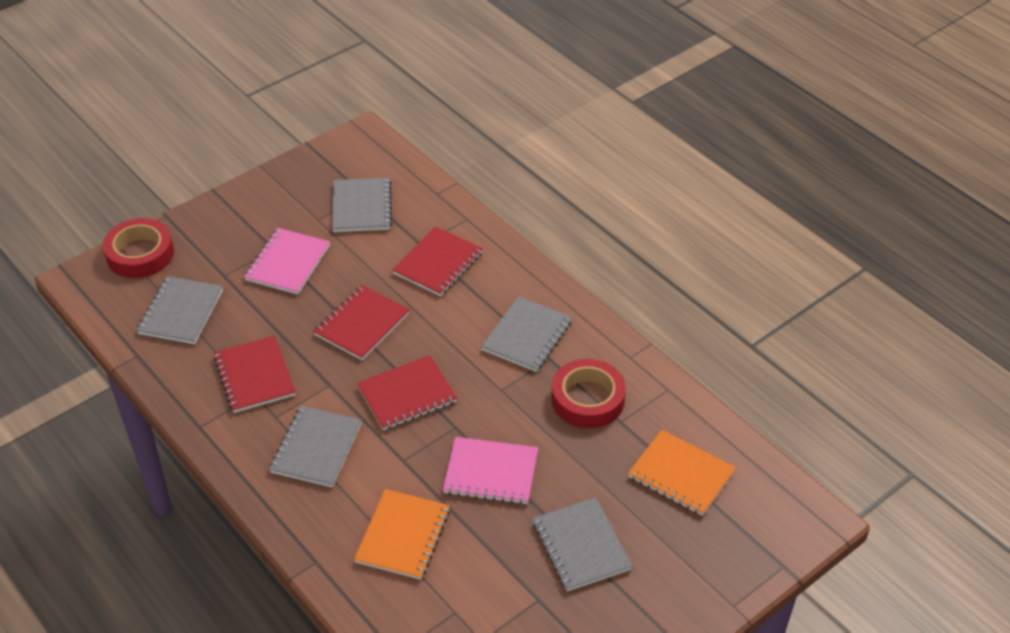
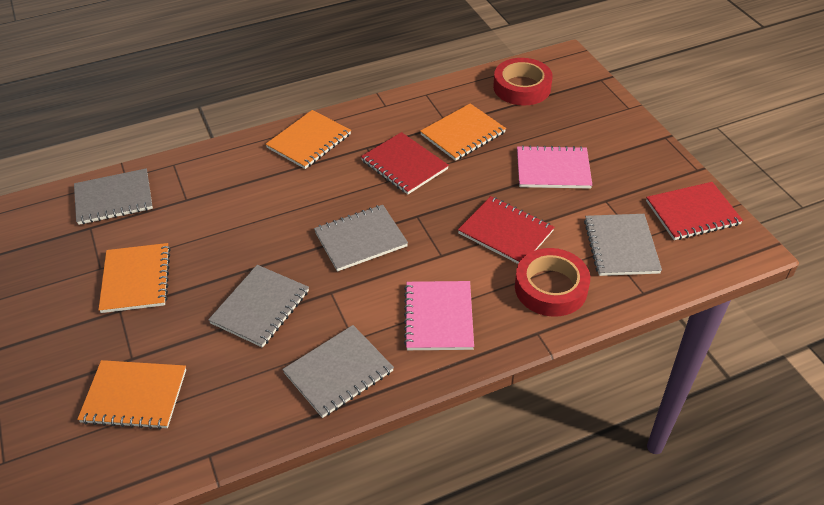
orange notebook: [354,489,450,580] [628,430,736,516] = 2 -> [77,360,186,429] [98,243,171,313] [266,110,351,169] [420,103,506,161] = 4
red notebook: [213,336,296,413] [313,285,410,360] [357,355,457,430] [392,227,483,296] = 4 -> [361,132,449,194] [458,196,554,264] [646,182,743,240] = 3

